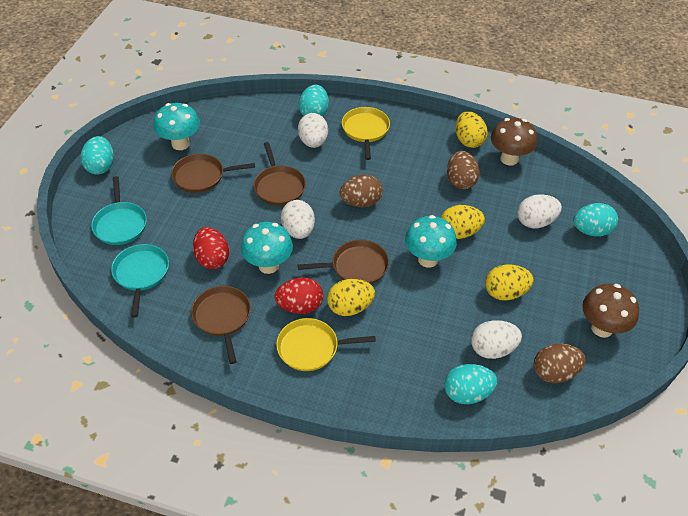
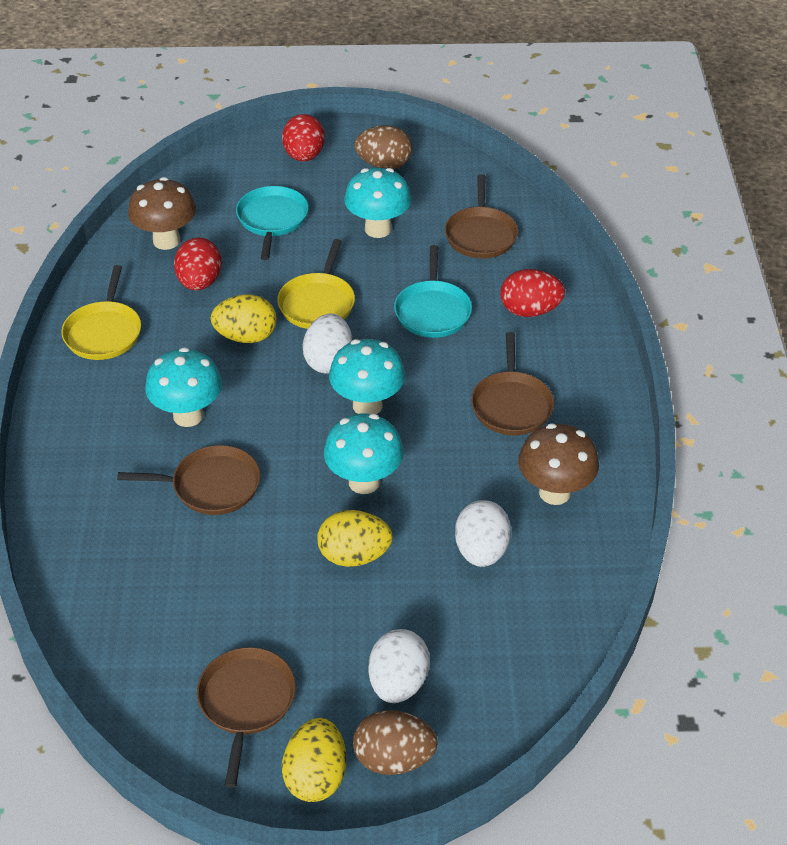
brown egg: [340,174,382,207] [447,151,480,190] [534,344,586,383] = 3 -> [353,710,438,775] [354,125,412,169] = 2
red egg: [193,227,229,269] [275,277,323,314] = 2 -> [174,238,222,291] [282,114,325,161] [500,269,565,317] = 3
turquoise egg: [81,136,114,175] [299,85,329,116] [444,364,497,404] [573,203,618,237] = 4 -> none = 0
turquoise mushroom: [154,103,200,150] [241,222,293,274] [405,215,457,268] = 3 -> [145,347,222,427] [324,414,404,494] [329,339,405,414] [344,168,411,238] = 4
white egg: [281,200,315,239] [298,113,328,148] [471,320,522,359] [517,194,562,228] = 4 -> [303,313,352,373] [368,629,430,703] [455,500,511,567] = 3
yellow egg: [327,279,375,316] [441,205,485,239] [455,111,488,148] [485,264,533,301] = 4 -> [211,294,277,343] [282,718,346,802] [317,510,393,567] = 3

